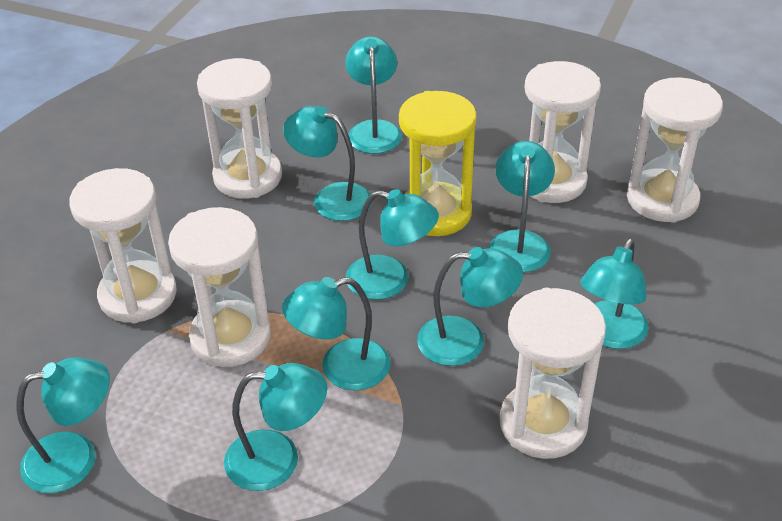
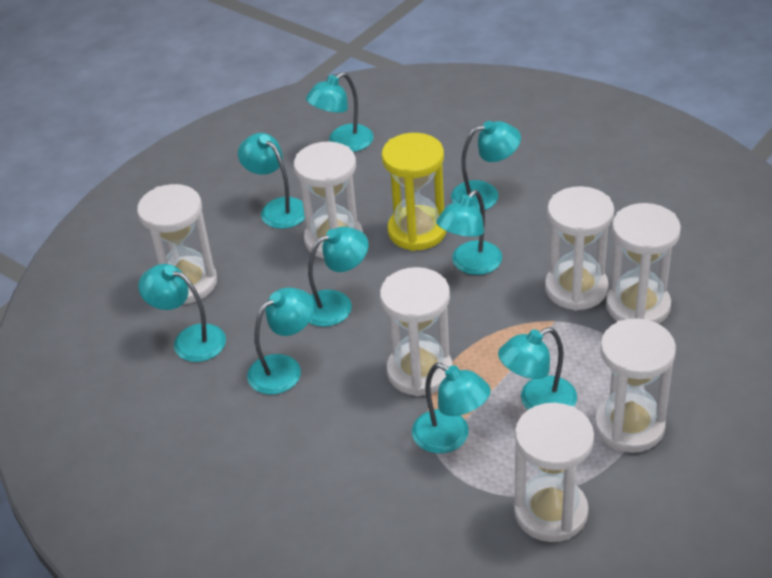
white hourglass: [69,168,177,323] [168,207,271,367] [197,58,282,198] [500,288,606,459] [525,61,601,203] [627,77,723,223] = 6 -> [137,184,217,304] [294,142,363,258] [380,267,453,396] [514,403,594,542] [545,186,614,311] [595,318,676,453] [606,203,681,324] = 7

